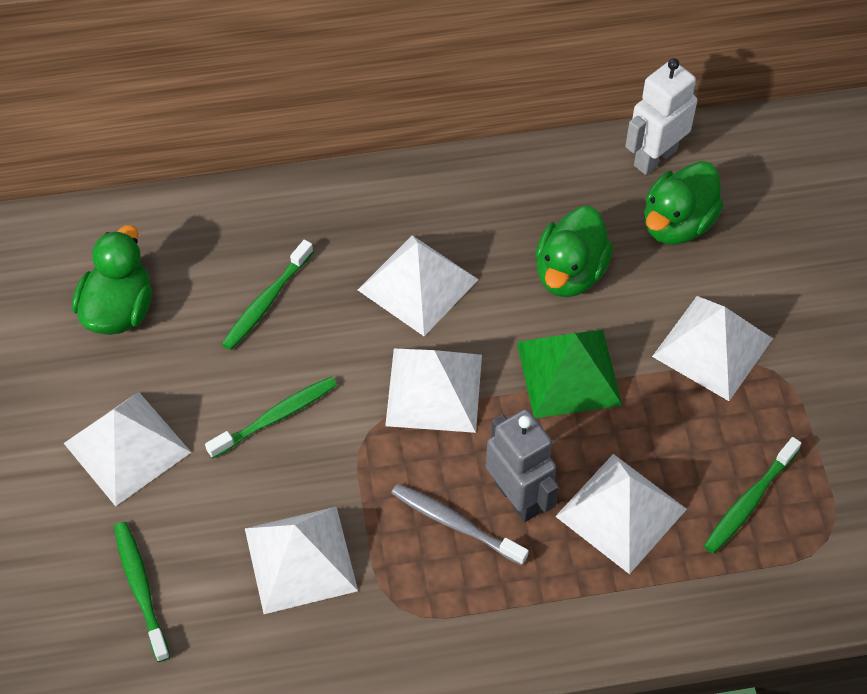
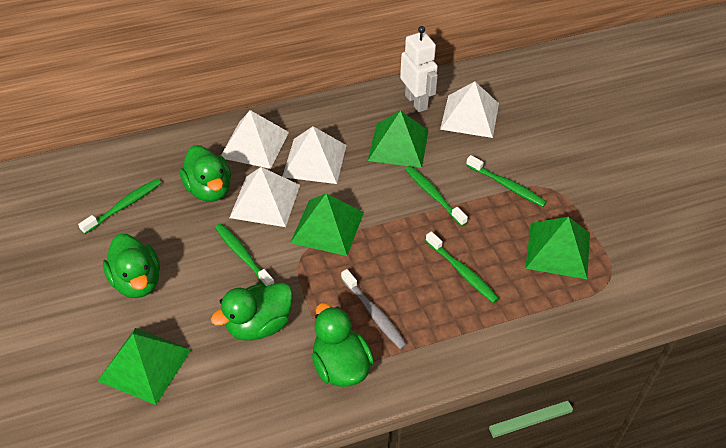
green duck: [72,225,152,335] [535,206,613,297] [644,161,724,245] = 3 -> [103,234,160,298] [180,145,231,202] [211,283,293,341] [312,303,374,387] = 4
green pyramid: [517,330,623,418] = 1 -> [98,328,191,405] [290,193,364,256] [368,111,429,168] [525,217,590,279] = 4
green toothbrush: [114,522,170,662] [205,377,337,459] [222,240,313,350] [704,437,802,554] = 4 -> [78,179,161,234] [215,224,274,286] [405,166,468,226] [426,232,499,303] [466,155,547,207] = 5
grey robot: [486,409,559,522] = 1 -> none = 0
white pyramid: [64,392,192,506] [245,507,358,614] [358,235,479,336] [385,349,482,433] [555,454,687,574] [652,296,773,401] = 6 -> [221,110,289,169] [230,167,300,227] [282,126,346,184] [440,82,499,138] = 4

